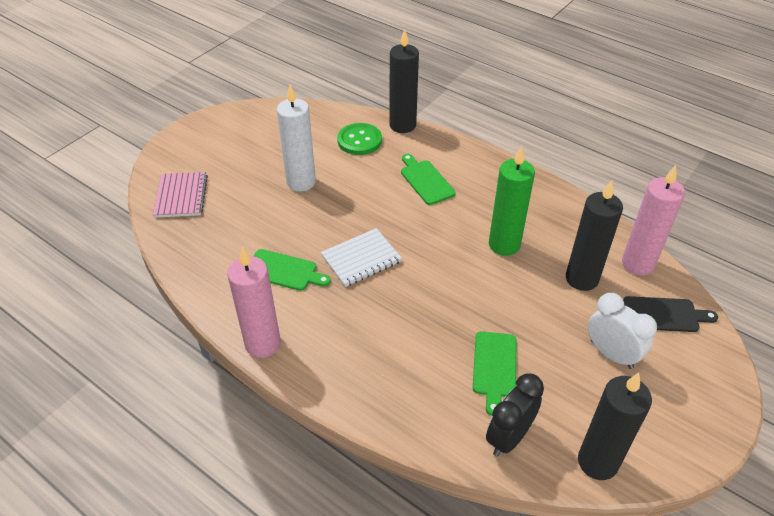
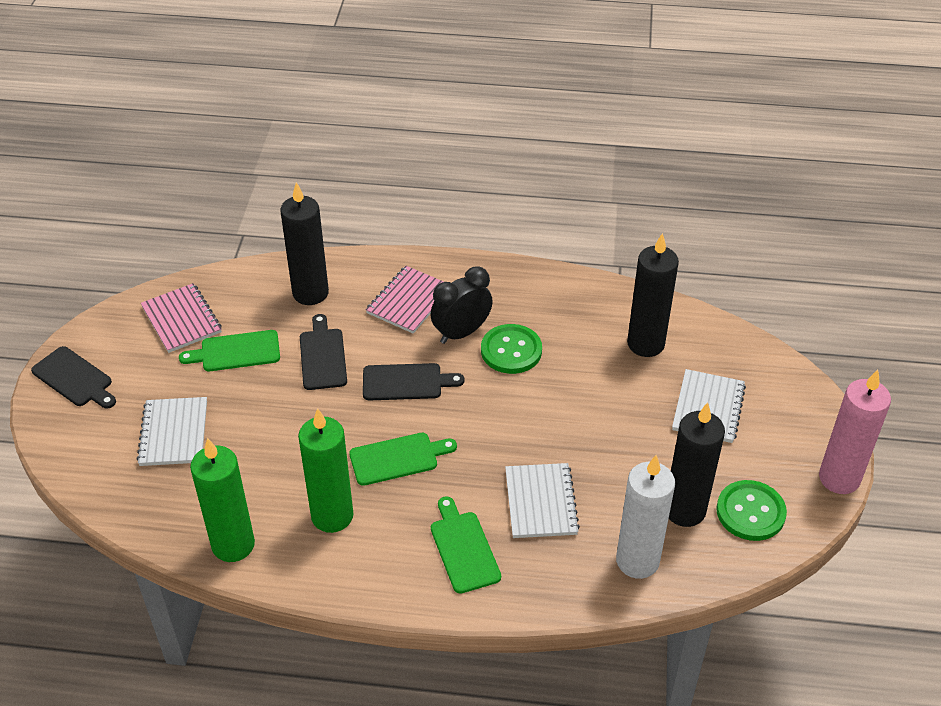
black cutting board: [623,296,718,332] = 1 -> [31,346,116,409] [300,314,347,390] [363,363,464,401] = 3
green button: [337,123,382,155] = 1 -> [481,324,542,374] [716,480,787,541] = 2
green candle: [489,146,535,256] = 1 -> [190,438,255,562] [298,408,353,533] = 2
pink candle: [227,247,281,358] [622,165,685,275] = 2 -> [819,370,891,494] = 1
pink notebook: [153,172,208,218] = 1 -> [141,283,222,353] [366,266,444,334] = 2
white clock: [588,293,657,369] = 1 -> none = 0
white notebook: [321,228,402,287] = 1 -> [137,397,207,466] [505,463,580,538] [672,369,746,443] = 3

